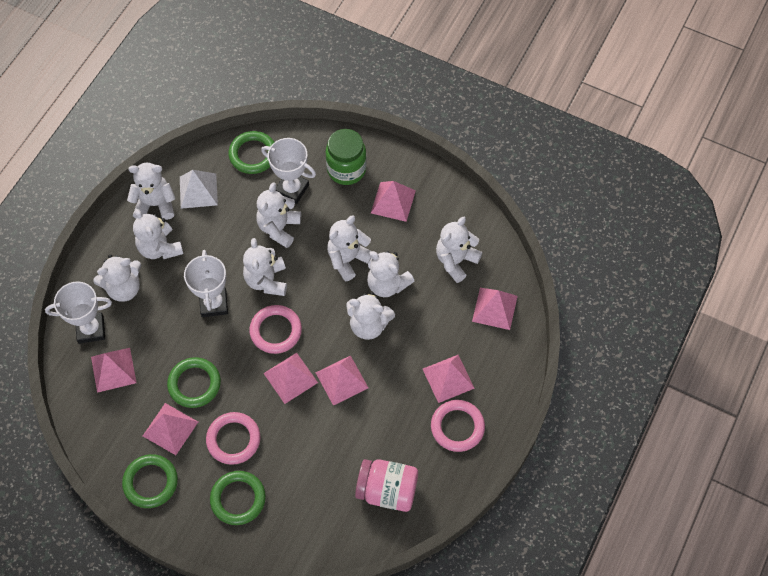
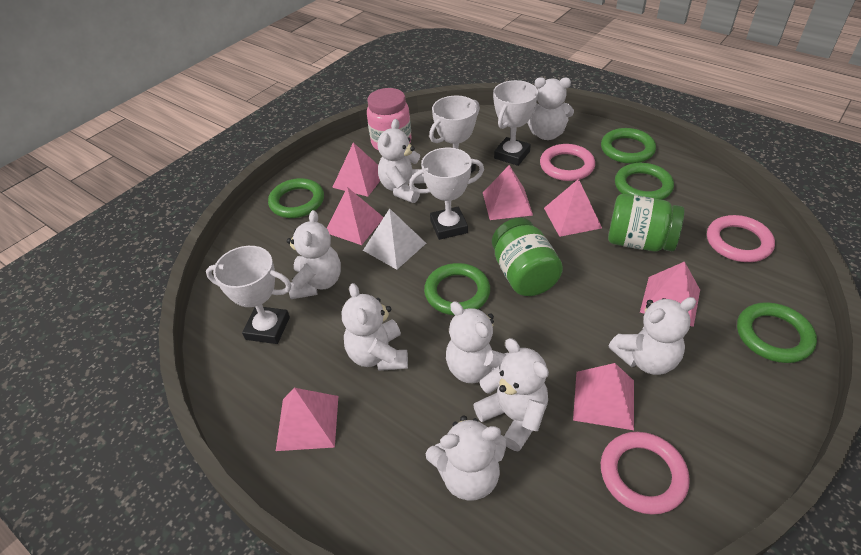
green jar: [326,129,367,185] = 1 -> [492,218,563,296] [608,194,685,252] = 2
green ring: [122,454,178,508] [167,357,221,408] [210,471,266,525] [228,131,274,174] = 4 -> [268,178,324,218] [424,263,490,315] [601,128,656,164] [615,163,674,200] [737,302,817,363] = 5
white teddy bear: [93,255,141,302] [127,163,176,220] [133,209,184,259] [243,238,287,296] [256,182,301,248] [327,215,371,281] [346,292,395,340] [367,251,414,297] [436,217,482,283] = 9 -> [287,210,341,299] [342,283,408,371] [378,119,425,203] [426,416,507,501] [446,301,508,383] [473,338,549,452] [527,77,574,140] [609,297,696,375] = 8
white trophy: [45,281,112,344] [184,250,228,317] [261,138,316,204] = 3 -> [206,246,292,344] [409,148,484,240] [429,96,480,173] [493,80,538,166] = 4

